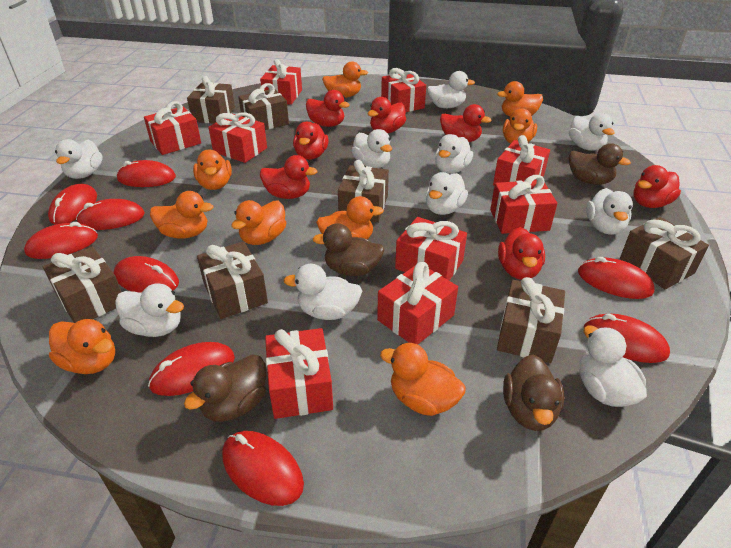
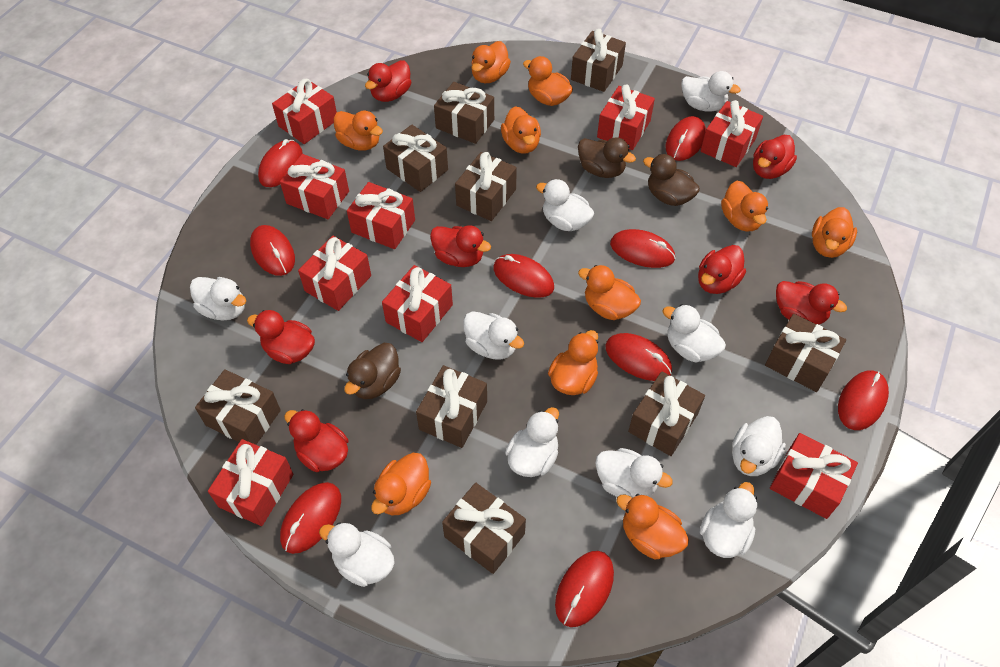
brown duck: [184,354,266,422] [312,223,385,276] [503,355,564,431] [569,143,631,185] = 4 -> [345,343,401,399] [578,137,636,178] [643,154,700,206] = 3
brown gift: [43,247,121,323] [187,76,235,124] [197,241,268,319] [238,83,289,130] [338,160,389,223] [497,277,565,363] [620,217,709,289] = 7 -> [195,369,281,445] [383,125,448,192] [416,365,487,448] [434,82,494,144] [442,483,526,574] [455,152,517,221] [571,29,626,92] [628,371,705,456] [765,314,846,392] = 9
orange duck: [49,319,115,374] [150,191,213,238] [193,150,232,190] [231,200,286,245] [316,196,384,239] [322,61,368,98] [380,343,466,416] [497,81,543,117] [503,108,537,144] = 9 -> [334,111,383,151] [371,453,431,516] [472,41,511,83] [501,106,541,154] [523,56,573,106] [548,330,598,395] [578,265,641,320] [616,494,689,560] [721,181,768,231] [812,207,857,258] = 10

